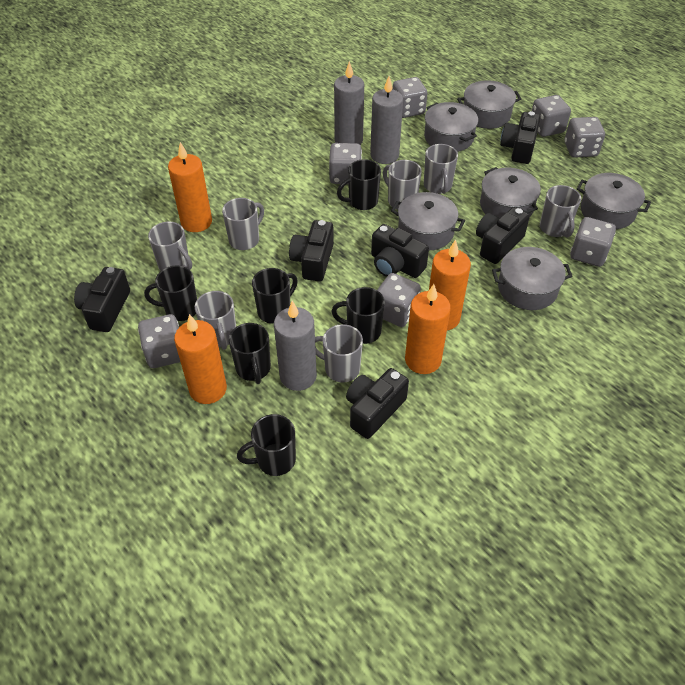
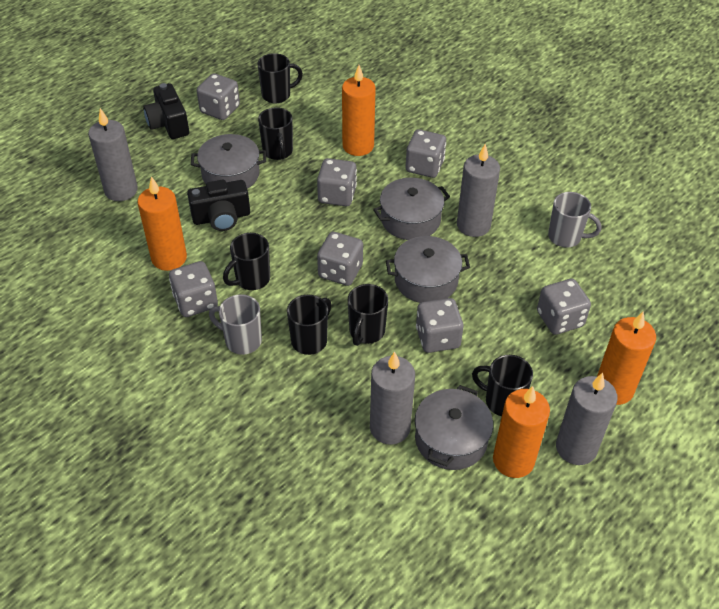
black camera: [74,267,130,332] [289,220,334,282] [346,368,409,439] [371,224,429,278] [476,207,530,264] [500,111,540,164] = 6 -> [143,83,189,139] [187,180,250,231] = 2
grey candle: [274,301,317,391] [334,61,364,145] [370,76,403,164] = 3 -> [88,108,138,201] [370,351,415,445] [457,144,500,237] [556,373,618,465] = 4
grey mug: [148,222,192,271] [195,291,236,350] [222,198,264,250] [315,324,363,382] [383,160,422,210] [424,144,458,194] [540,185,581,237] = 7 -> [209,294,262,355] [548,192,601,248] = 2
grey pot: [391,192,465,250] [424,102,478,152] [457,80,521,129] [480,167,541,218] [492,247,572,310] [577,173,651,229] = 6 -> [191,134,266,189] [373,177,450,240] [386,236,470,303] [415,385,493,470] = 4

